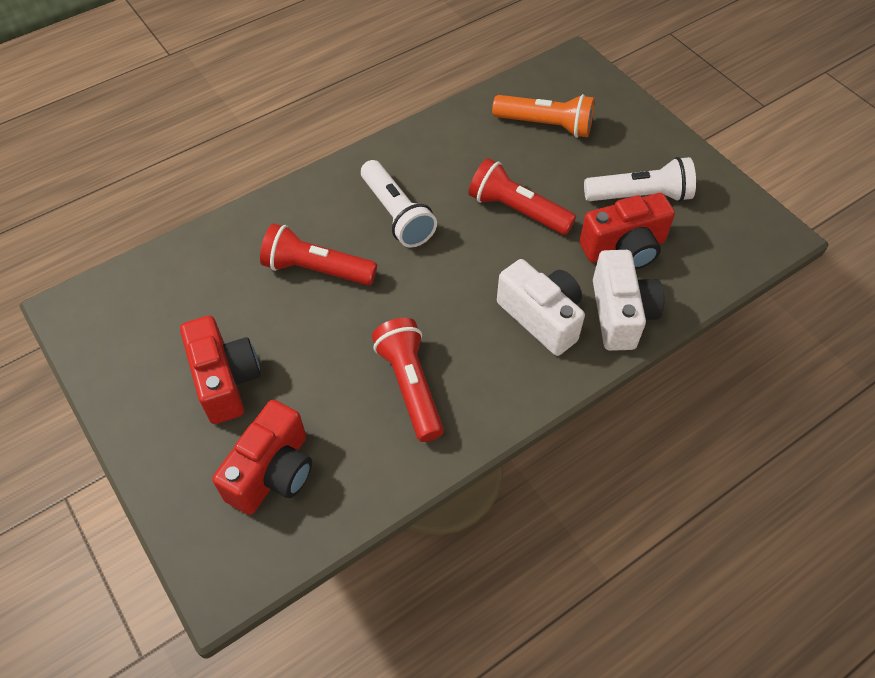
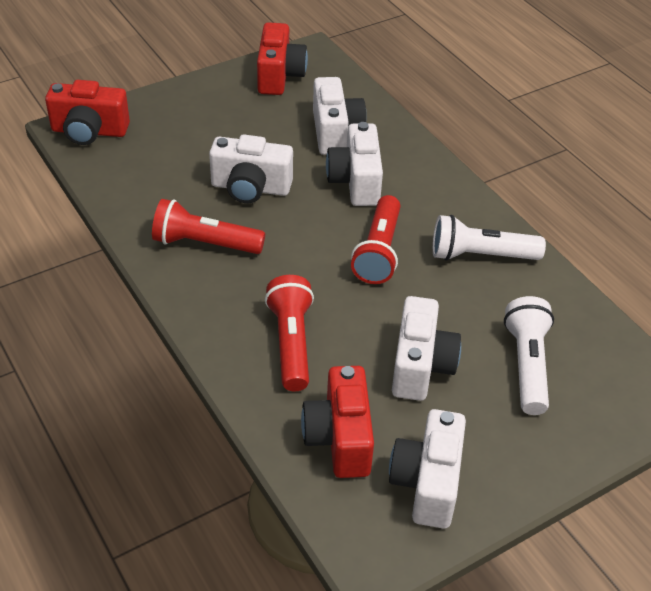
orange flashlight: [492,94,595,138] = 1 -> none = 0
white camera: [497,259,585,356] [593,250,664,351] = 2 -> [209,135,293,203] [313,77,367,155] [326,122,383,206] [389,409,466,529] [392,296,461,401] = 5

